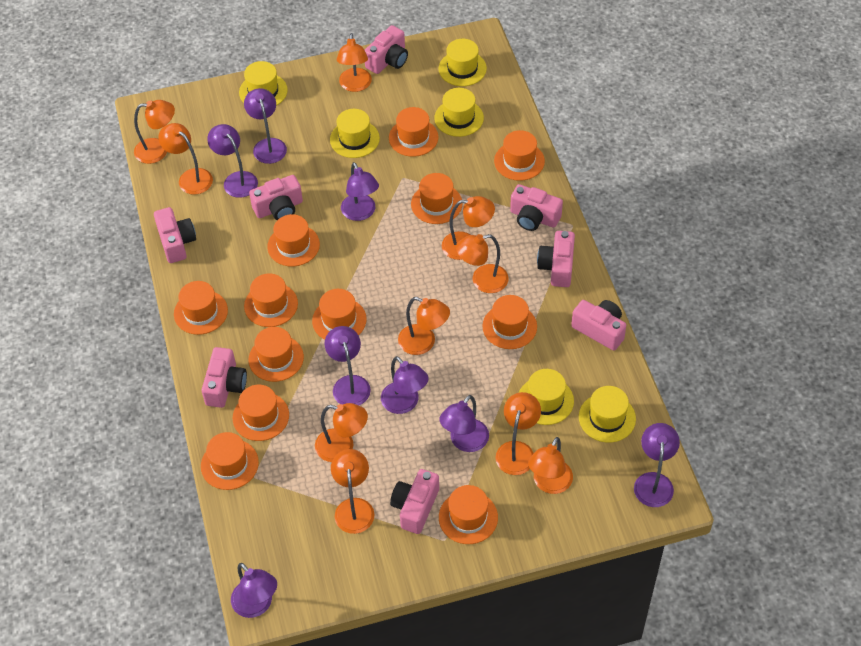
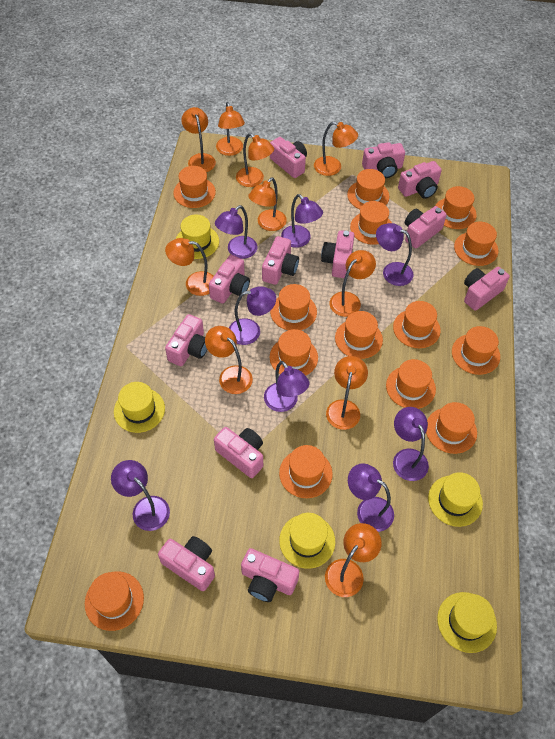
orange hat: [174,281,228,335] [201,432,259,490] [233,385,289,441] [244,273,298,327] [248,327,304,382] [267,214,320,267] [312,289,367,340] [389,107,438,157] [411,173,462,224] [439,485,498,544] [482,295,537,349] [494,130,545,181] = 12 -> [85,571,144,631] [173,166,216,208] [270,284,317,330] [270,329,318,376] [279,445,333,498] [335,311,383,359] [347,169,389,209] [350,201,392,245] [386,359,436,409] [393,301,441,348] [426,402,477,454] [435,186,477,229] [452,326,500,375] [454,222,498,266] = 14
pink camera: [154,207,196,263] [202,347,247,408] [249,175,303,220] [365,25,408,74] [390,469,439,534] [510,184,563,231] [537,231,575,287] [571,300,626,351] = 8 -> [158,536,215,591] [165,314,208,366] [209,255,250,304] [214,427,263,478] [241,548,299,602] [262,236,299,285] [270,137,307,178] [321,230,355,278] [362,142,405,178] [398,161,442,199] [405,206,447,248] [464,267,510,311] = 12
yellow hat: [239,61,288,106] [330,109,380,158] [434,88,484,137] [439,39,487,86] [519,369,574,425] [579,386,636,443] = 6 -> [114,382,165,433] [176,215,219,259] [279,513,335,569] [428,472,483,527] [437,592,497,653] = 5

